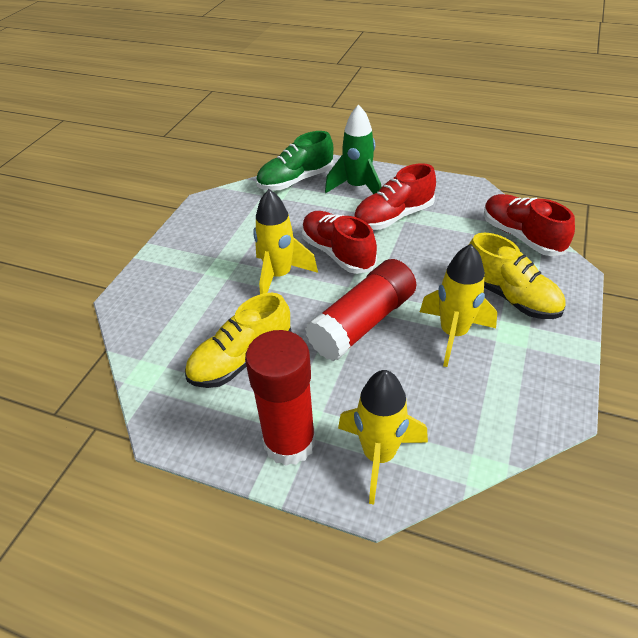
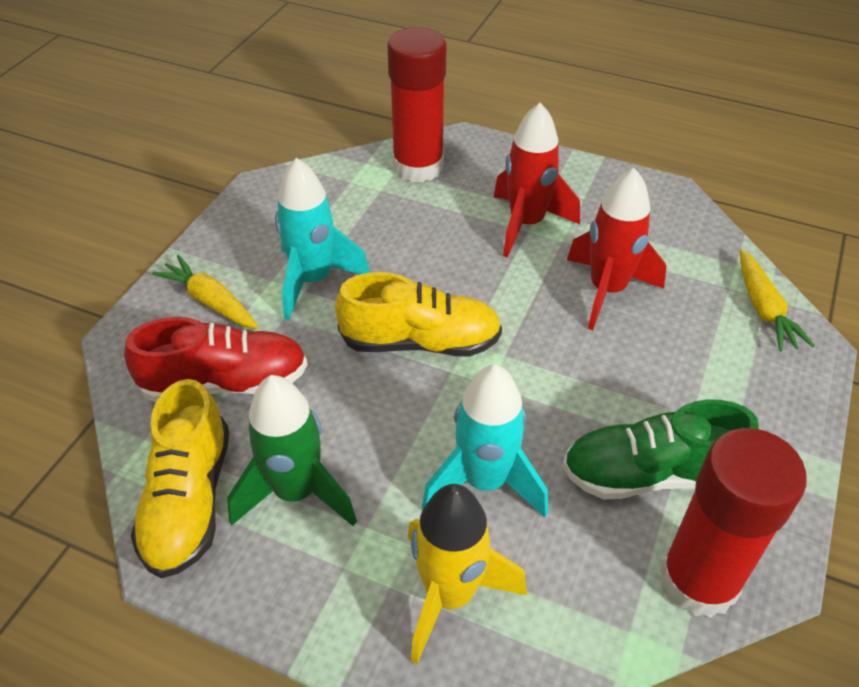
red rocket: none = 0 -> [494,103,580,258] [567,168,666,330] = 2
red shoe: [302,211,377,274] [353,163,436,230] [484,194,575,256] = 3 -> [124,317,308,403] = 1
turquoise rocket: none = 0 -> [275,158,370,320] [422,364,548,517] = 2
yellow carrot: none = 0 -> [152,255,258,329] [740,249,815,351] = 2
yellow rocket: [253,189,318,294] [338,370,428,504] [420,244,497,367] = 3 -> [408,484,527,664] = 1

